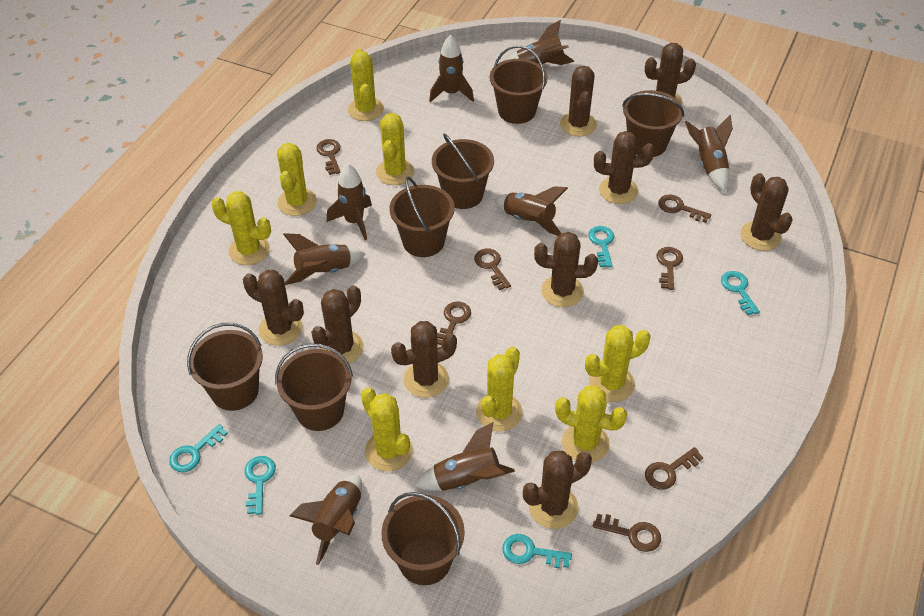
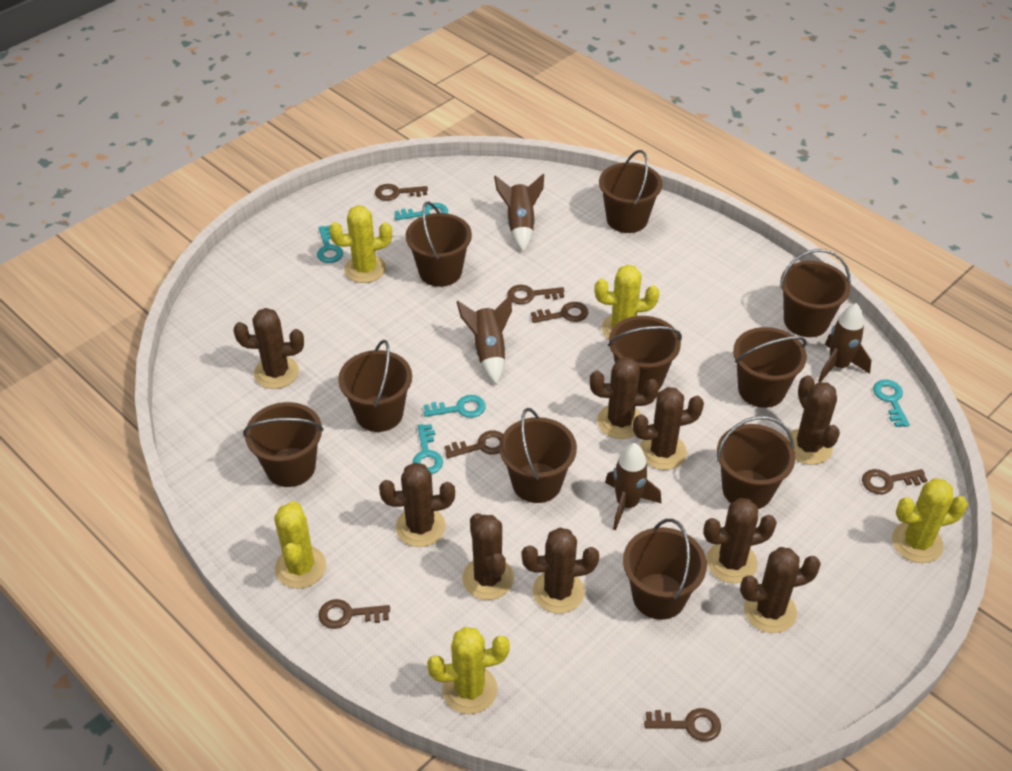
brown bucket: [187,323,263,411] [275,344,353,431] [381,492,465,585] [389,177,455,257] [432,133,494,209] [490,45,548,124] [622,90,684,157] = 7 -> [243,402,324,487] [338,340,412,432] [406,202,472,287] [499,408,577,503] [599,150,662,233] [608,316,682,392] [623,519,707,620] [717,416,795,509] [733,327,807,408] [780,249,850,337] = 10
brown rocket: [283,233,365,285] [289,475,362,565] [327,163,372,240] [414,422,515,491] [429,35,474,102] [494,186,568,236] [507,20,574,65] [685,115,733,192] = 8 -> [457,295,512,385] [494,174,544,252] [605,443,662,531] [818,303,871,382] = 4
yellow cactus: [211,191,271,265] [277,143,317,216] [348,49,384,121] [361,387,413,471] [376,113,414,185] [476,347,523,432] [555,386,627,463] [585,325,651,402] = 8 -> [274,501,326,588] [329,205,392,283] [427,627,510,714] [595,265,659,339] [892,478,968,563] = 5

